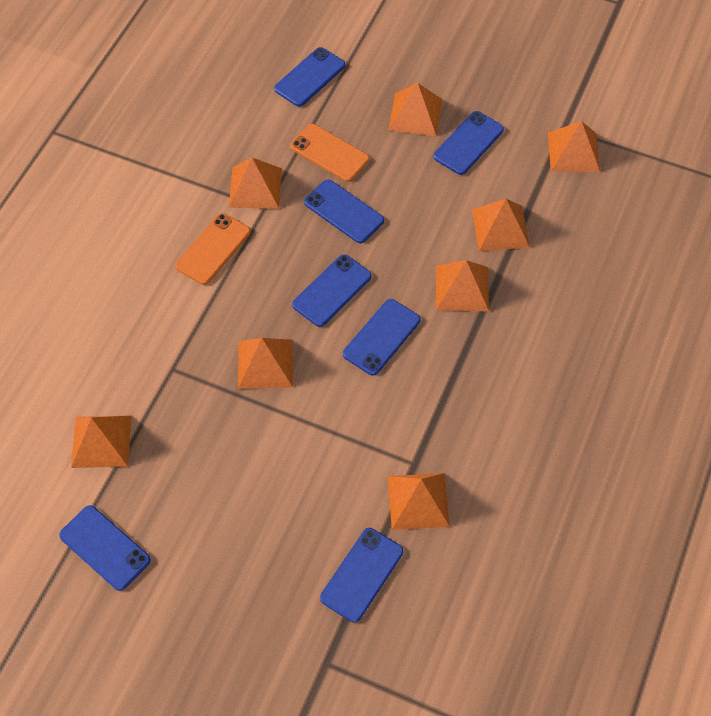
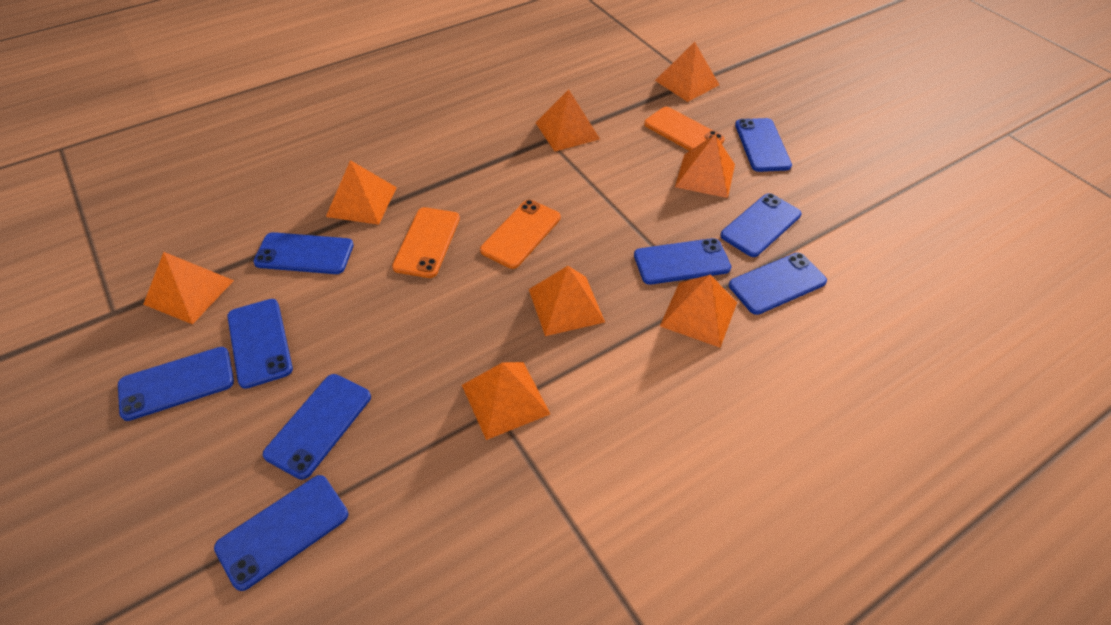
blue phone: [59,505,151,591] [274,47,345,107] [292,254,372,327] [304,179,384,243] [320,528,403,623] [343,299,420,376] [433,111,504,175] = 7 -> [118,347,234,421] [214,475,349,591] [227,299,293,389] [253,232,354,274] [263,374,371,480] [634,238,731,285] [720,193,802,257] [729,253,827,315] [735,118,792,172] = 9
orange phone: [175,213,251,285] [290,124,370,182] = 2 -> [392,207,460,278] [480,200,561,269] [644,107,725,151] = 3

